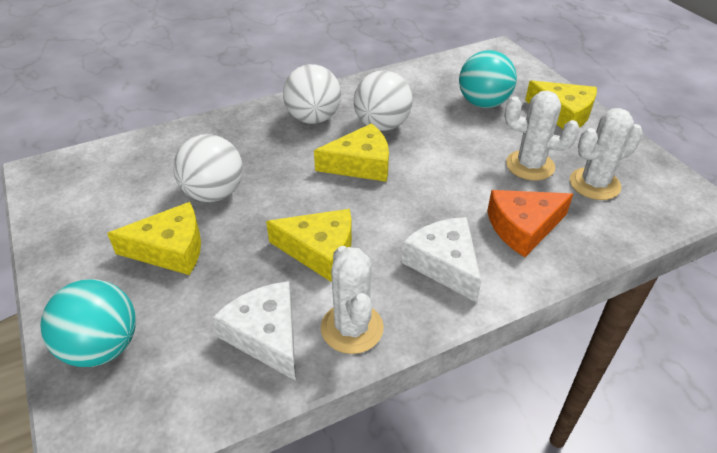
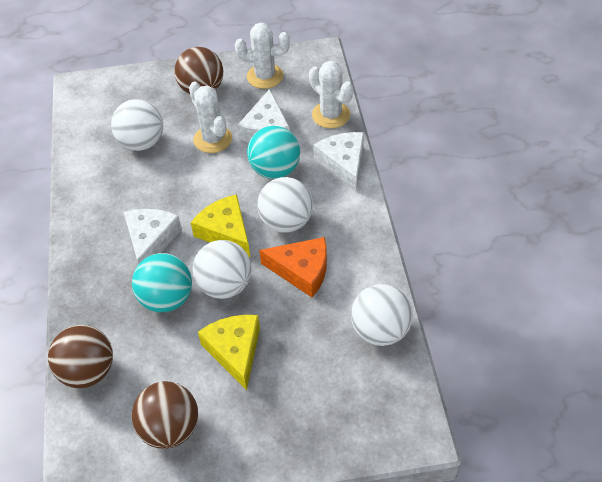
brown ball: none = 0 -> [48,325,113,388] [132,381,198,449] [175,47,223,94] = 3
white ball: [173,134,243,202] [283,64,341,124] [354,71,413,131] = 3 -> [111,99,163,151] [193,240,252,299] [257,177,313,233] [351,284,413,346] = 4
white cheese: [213,281,296,381] [401,217,481,302] = 2 -> [124,209,182,264] [238,89,290,143] [313,132,364,192] = 3
yellow cheese: [107,202,201,275] [266,209,352,282] [314,123,389,182] [525,80,597,129] = 4 -> [191,194,250,257] [198,315,260,390] = 2

